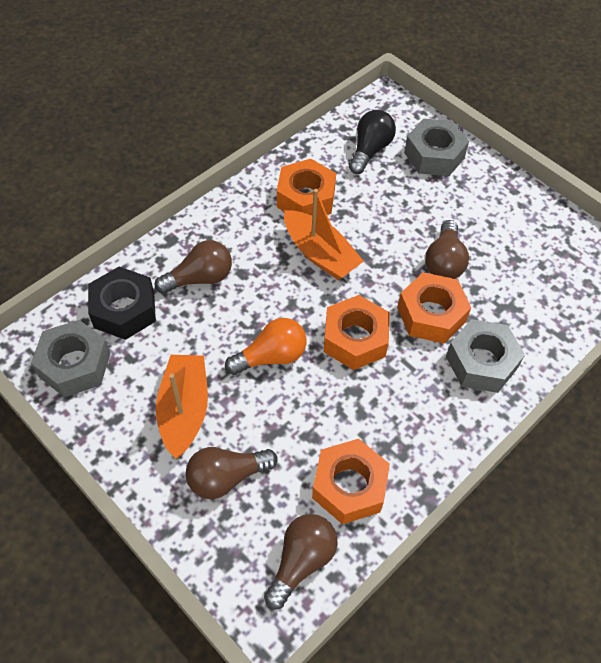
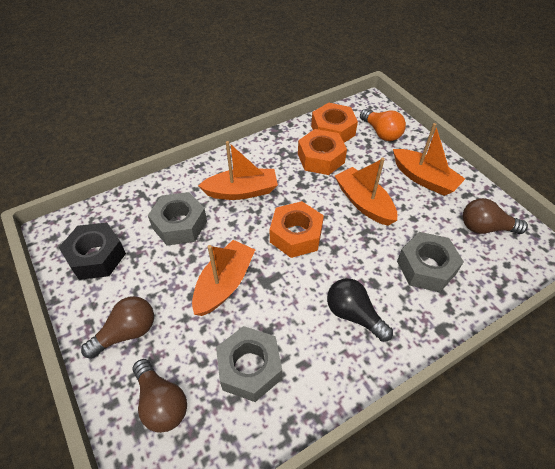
brown light bulb: [155,240,232,294] [185,447,277,499] [264,514,338,609] [425,220,469,279] = 4 -> [81,296,154,359] [133,359,187,433] [463,198,528,234] = 3
orange boat: [156,355,208,459] [284,189,364,280] = 2 -> [192,240,255,316] [198,141,278,200] [335,158,397,226] [393,123,465,196] = 4
orange nut: [277,159,336,215] [312,439,390,524] [324,295,389,370] [397,272,471,343] = 4 -> [270,201,324,258] [298,129,347,175] [311,103,358,143] = 3

